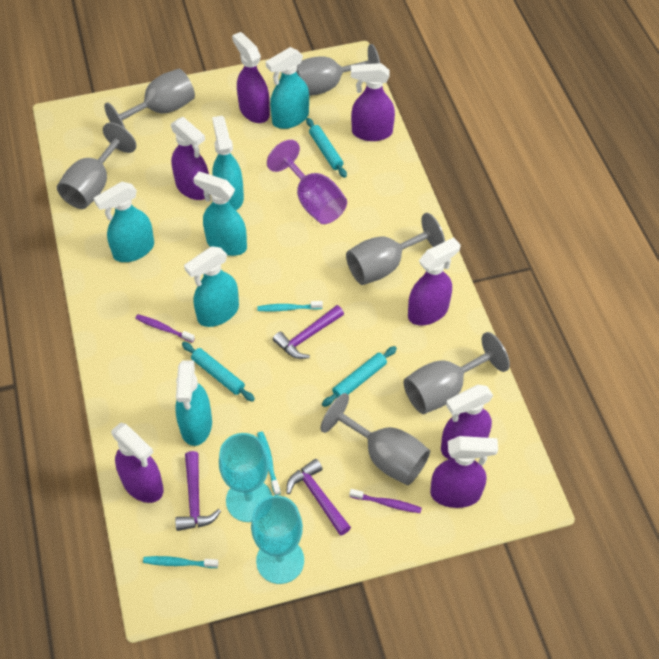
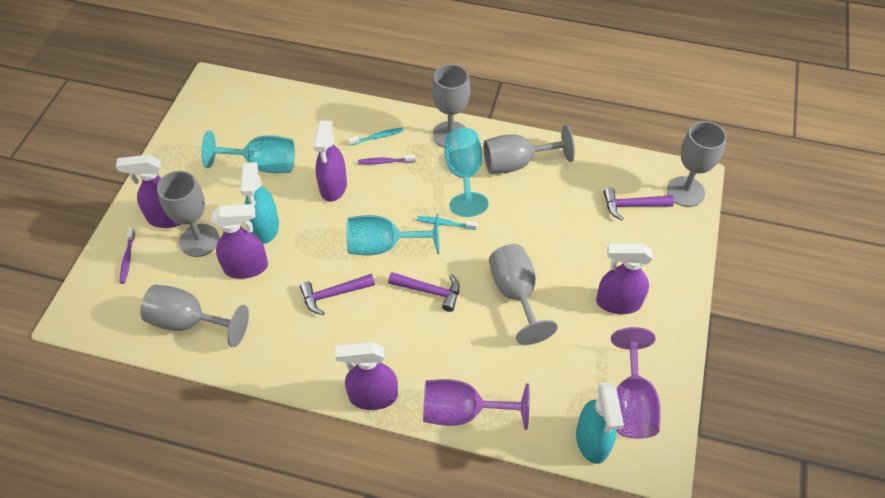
purple goblet: [267,140,347,224] = 1 -> [423,379,530,430] [611,327,661,439] = 2
purple spray bottle: [111,423,164,503] [171,117,210,200] [232,32,270,123] [351,63,395,141] [408,238,461,325] [430,436,498,508] [441,385,493,459] = 7 -> [116,154,181,228] [212,204,268,279] [314,120,347,202] [336,342,398,410] [596,243,653,314] = 5
turquoise goblet: [219,433,272,522] [251,496,304,584] = 2 -> [201,131,295,173] [346,214,439,255] [445,128,489,217] = 3
turquoise rolling pin: [182,342,255,402] [306,118,347,178] [322,346,397,407] = 3 -> none = 0
turquoise spray bottle: [93,182,154,262] [175,361,212,446] [184,246,239,327] [193,172,247,256] [212,116,244,210] [266,47,309,129] = 6 -> [240,162,279,244] [576,382,624,464] = 2
turquoise toothbrush: [143,556,219,568] [257,301,323,312] [257,432,281,495] = 3 -> [348,128,404,146] [417,216,477,230] = 2

